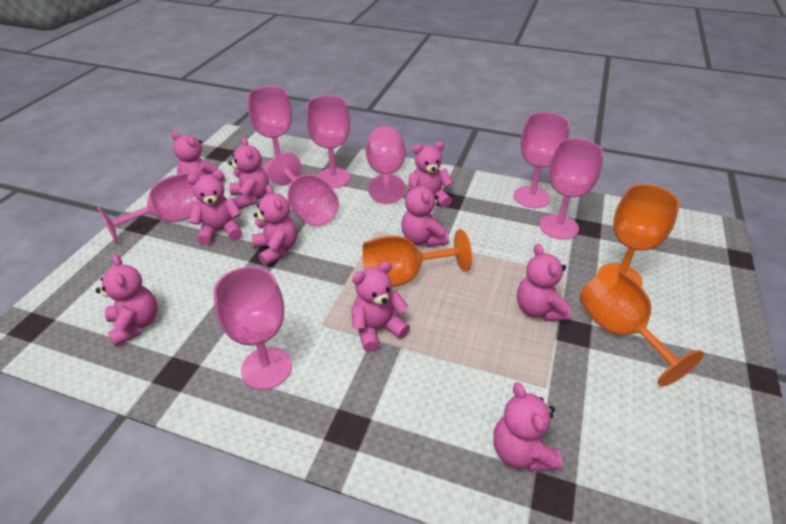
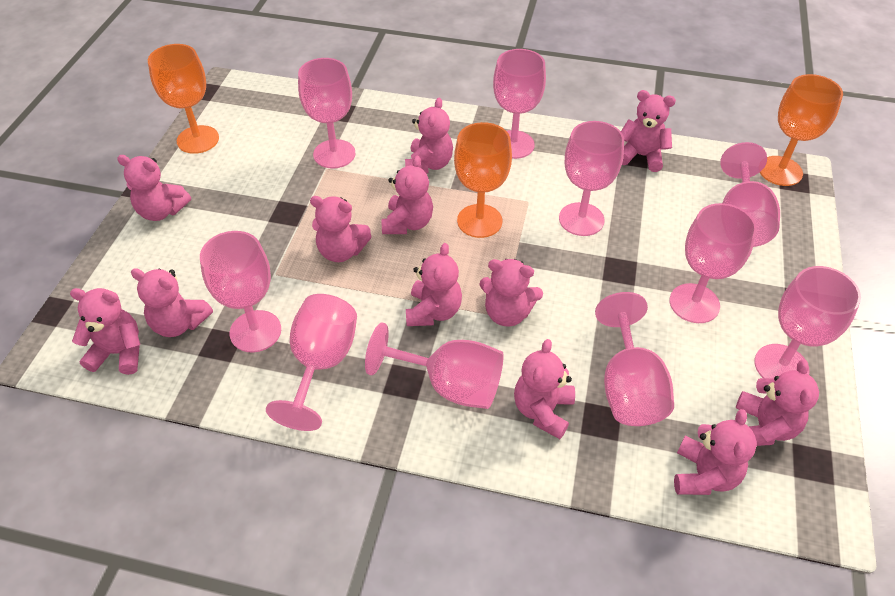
pink goblet: [97,172,200,244] [213,266,292,390] [248,86,292,175] [268,153,339,226] [306,95,351,188] [366,126,406,204] [514,112,570,208] [539,138,604,240] = 8 -> [200,231,281,352] [266,294,357,431] [298,58,356,169] [365,323,504,409] [493,49,546,159] [559,121,624,236] [595,292,674,426] [670,203,757,323] [720,142,780,247] [754,266,861,378] = 10
pink teddy bear: [96,254,157,346] [171,131,226,182] [187,171,242,245] [229,137,269,210] [251,185,297,266] [351,261,410,352] [401,179,449,247] [408,141,453,208] [493,382,562,472] [517,244,571,321] = 10 -> [70,288,140,375] [117,155,191,221] [131,268,213,337] [310,196,372,262] [382,156,433,234] [405,98,453,174] [406,243,462,326] [479,259,543,327] [514,339,575,439] [621,90,676,172] [674,409,757,495] [736,359,819,446] = 12

